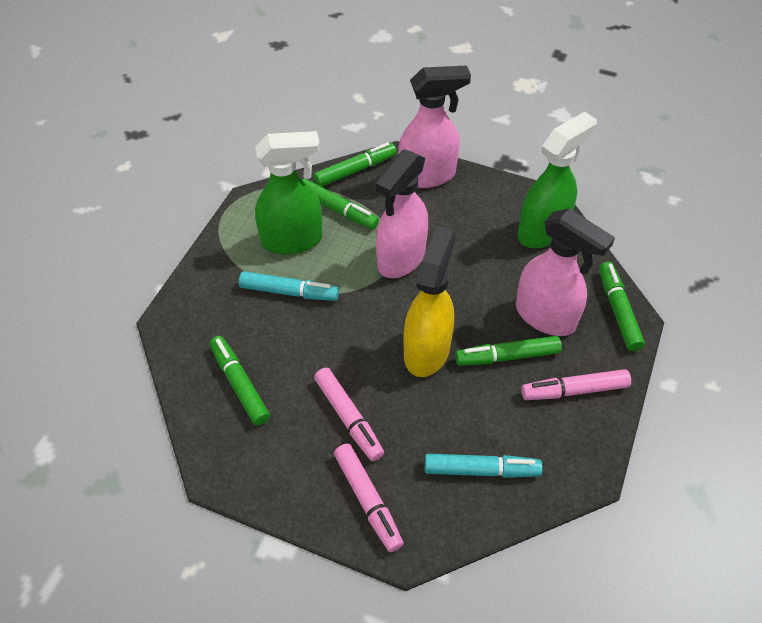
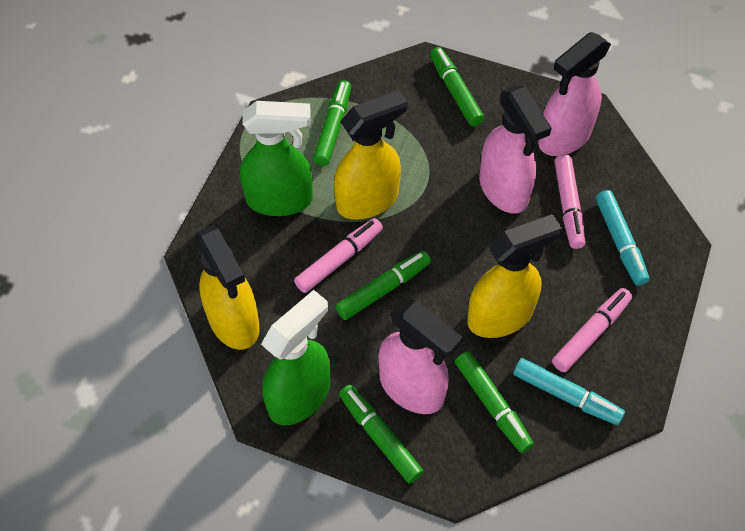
yellow spray bottle: [403,226,456,377] = 1 -> [196,225,260,350] [334,90,408,220] [467,214,562,338] = 3

